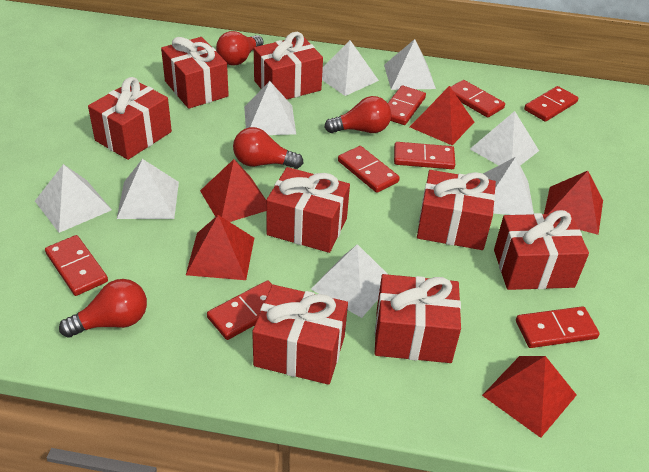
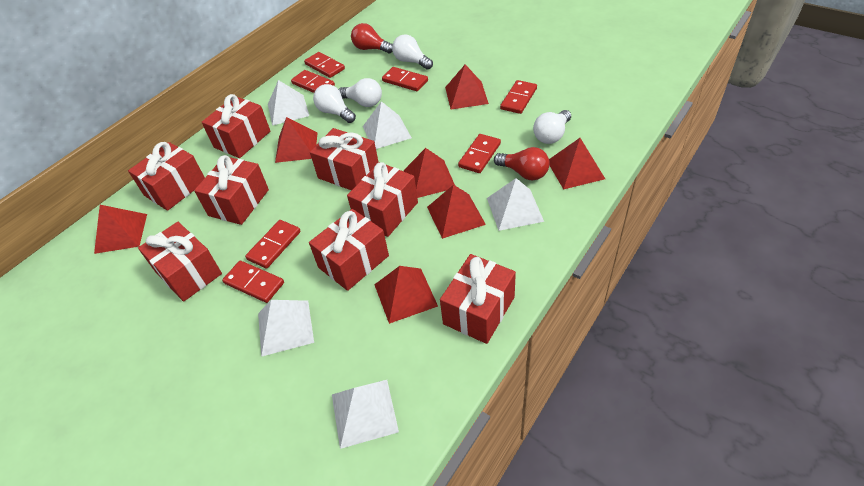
red domino: [45,235,108,296] [207,280,272,340] [338,146,400,193] [388,86,426,125] [394,142,455,169] [451,80,505,118] [516,306,600,348] [524,86,578,122] = 8 -> [222,261,284,303] [245,220,301,269] [291,70,335,93] [304,52,345,78] [382,67,428,91] [458,134,501,173] [500,80,537,114] = 7
red light bulb: [59,279,147,338] [216,31,264,66] [233,127,303,169] [324,96,391,133] = 4 -> [351,23,393,53] [494,147,550,180] = 2
red pyramid: [186,215,254,280] [200,159,266,222] [410,86,474,145] [482,356,577,438] [544,171,603,235] = 5 -> [94,205,147,254] [275,117,318,163] [374,266,438,324] [403,148,455,198] [427,185,486,239] [445,65,489,109] [549,138,605,190] = 7
white light bulb: none = 0 -> [313,84,356,123] [338,78,382,107] [392,34,433,70] [533,110,571,144] = 4
white pyramid: [35,164,112,233] [117,159,179,219] [244,81,296,135] [311,244,387,318] [322,40,379,96] [384,39,436,90] [470,111,539,166] [483,157,534,215] = 8 -> [258,300,314,357] [268,80,309,126] [332,380,399,449] [363,101,412,149] [487,178,544,231] = 5

